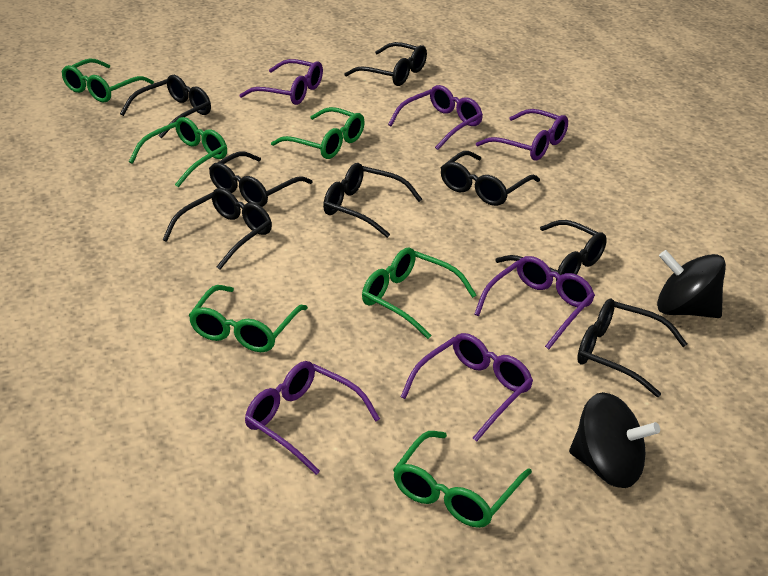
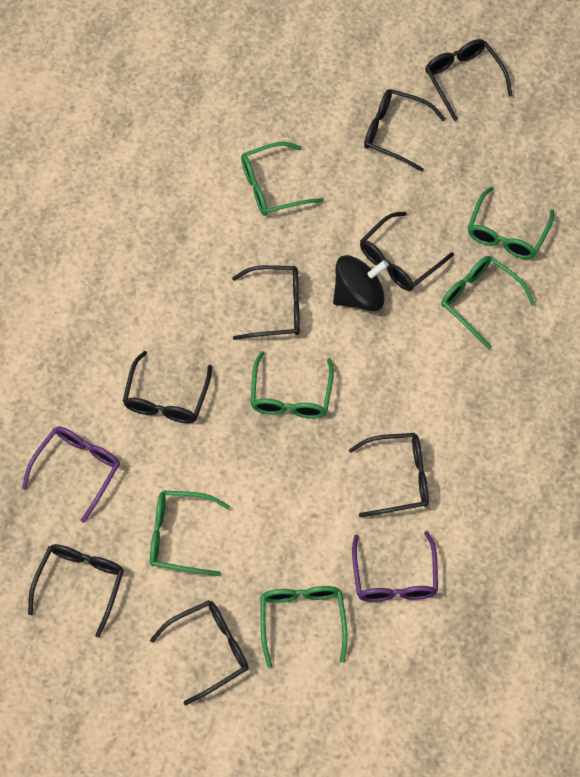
black spinning top: [569,392,660,488] [657,250,726,318] = 2 -> [333,255,388,311] = 1
purple glasses: [240,59,323,105] [245,361,380,475] [388,85,483,150] [401,333,533,442] [474,256,595,349] [476,109,568,161] = 6 -> [22,427,120,523] [352,531,438,602] = 2

